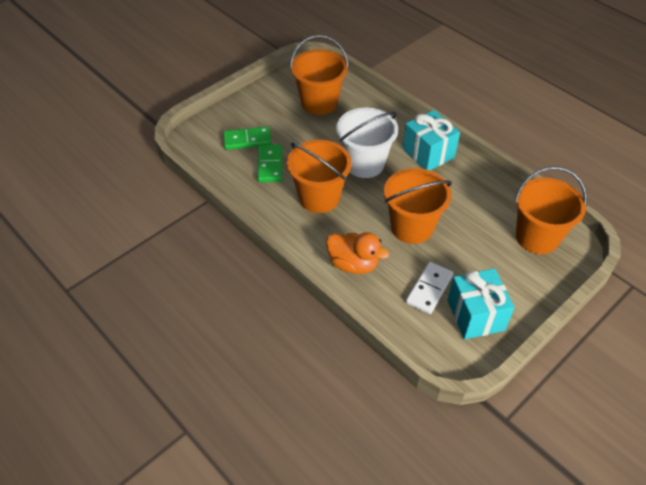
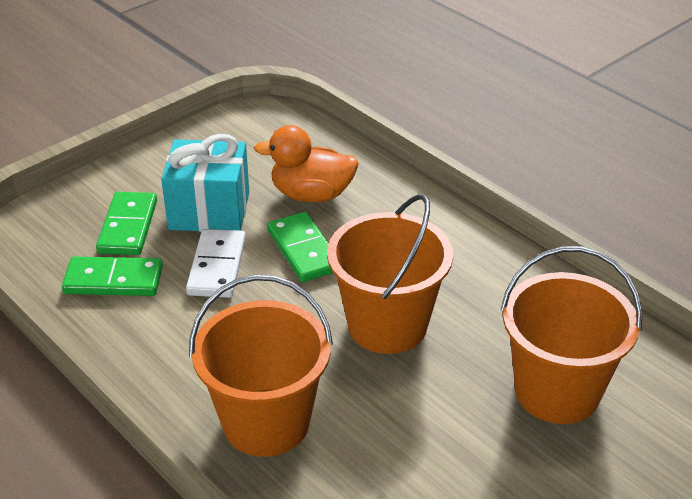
green domino: [223,127,271,150] [258,145,282,182] = 2 -> [62,257,163,296] [96,192,157,255] [267,212,333,282] = 3
orange bucket: [287,140,352,213] [290,35,349,115] [384,168,452,244] [515,166,587,254] = 4 -> [189,274,333,457] [327,194,453,354] [500,246,642,424] = 3
turquoise gift: [403,110,460,170] [447,268,515,339] = 2 -> [161,134,249,232] = 1
white bucket: [336,108,398,178] = 1 -> none = 0

